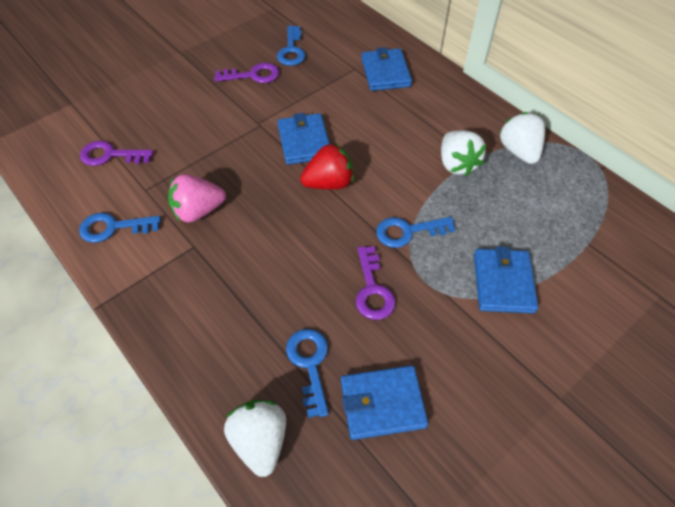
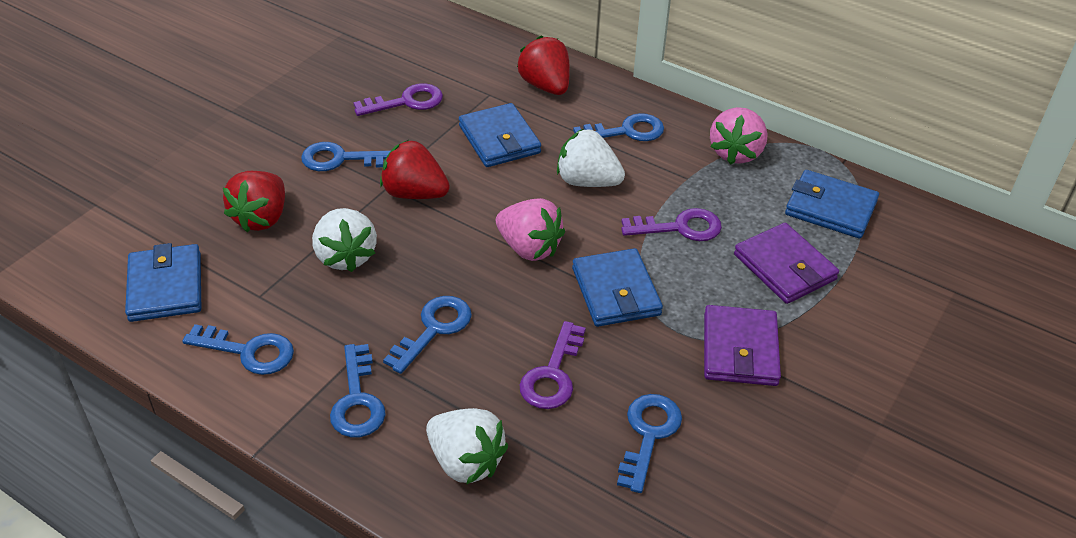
blue key: [79,213,161,243] [277,26,306,66] [286,329,329,418] [376,217,455,248] = 4 -> [182,324,294,375] [301,142,390,171] [330,344,386,437] [383,296,472,374] [573,113,664,141] [617,394,682,493] = 6
pink strawberry: [168,174,226,223] = 1 -> [496,198,565,261] [710,107,768,165] = 2
purple wallet: none = 0 -> [704,305,781,386] [734,223,839,304] = 2
red strawberry: [300,143,354,190] = 1 -> [223,171,285,232] [380,140,450,199] [517,35,570,95] = 3

